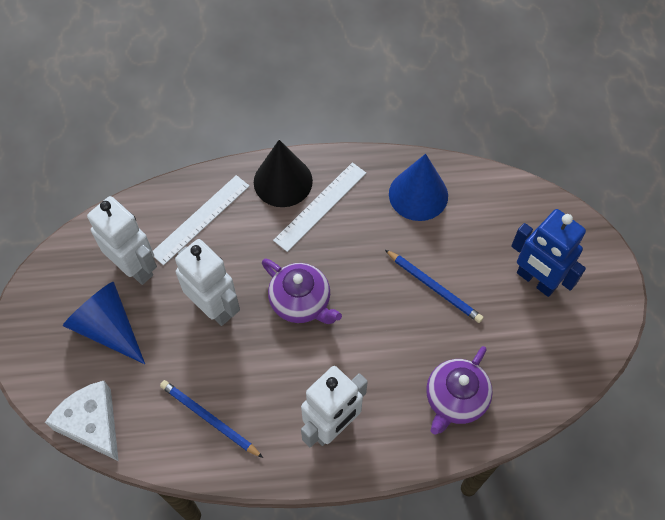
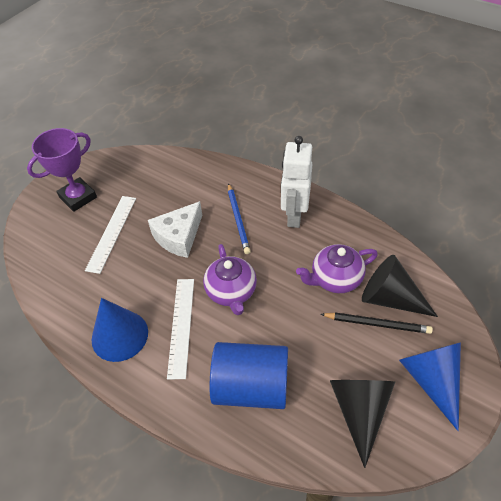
black cone: [254,140,313,207] = 1 -> [330,380,395,468] [362,255,438,317] = 2
black pencil: none = 0 -> [321,312,433,334] = 1
blue cylinder: none = 0 -> [210,342,288,409] = 1
blue pencil: [160,380,263,458] [385,250,484,323] = 2 -> [228,183,251,254] = 1
blue robot: [511,209,586,297] = 1 -> none = 0
purple trophy: none = 0 -> [27,128,97,212] = 1
white robot: [87,196,157,285] [175,239,240,326] [301,366,368,447] = 3 -> [281,136,313,228] = 1

